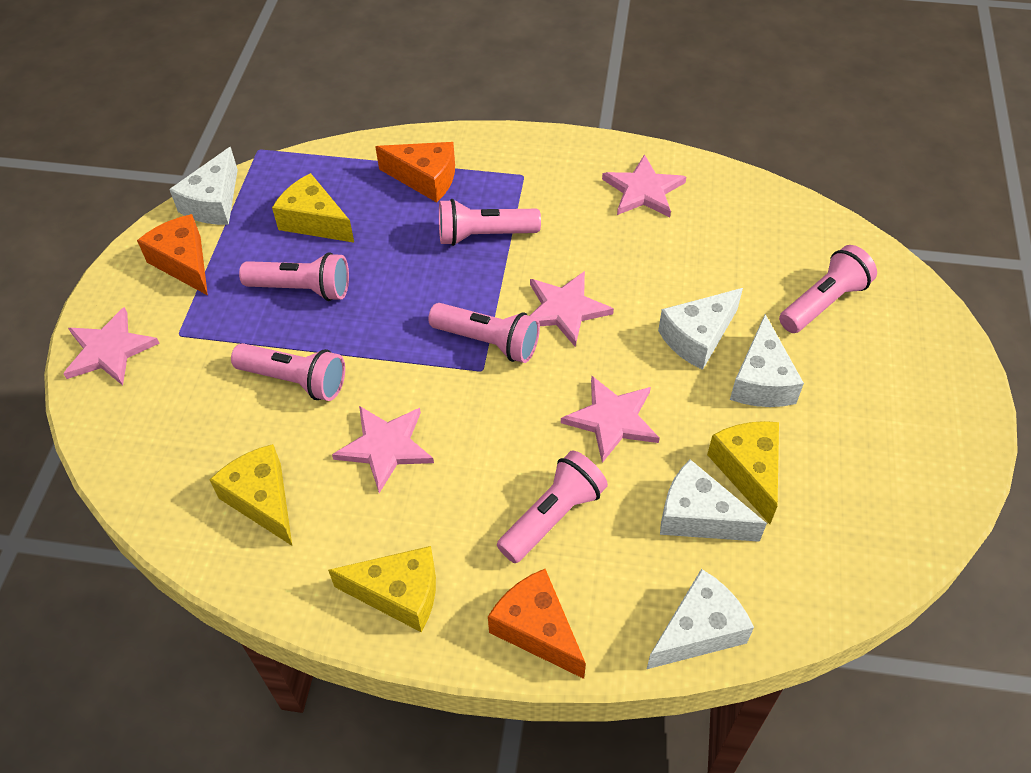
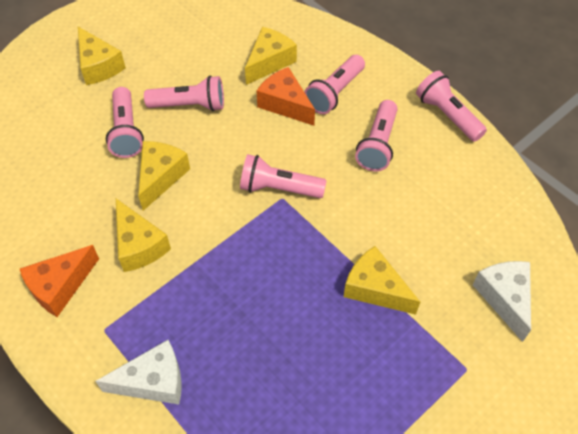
orange cheese: [137,214,208,296] [375,142,455,203] [488,569,586,679] = 3 -> [20,245,99,317] [257,67,315,126] = 2
pink star: [63,307,160,385] [332,406,434,493] [530,271,614,347] [561,376,660,463] [602,154,686,217] = 5 -> none = 0
white cheese: [169,147,238,225] [647,569,754,669] [658,288,743,370] [660,460,767,542] [730,314,804,407] = 5 -> [95,340,182,405] [473,261,531,342] = 2
yellow cheese: [210,444,292,546] [272,173,354,243] [328,546,436,632] [707,421,779,524] = 4 -> [78,27,126,85] [116,199,171,272] [138,141,190,211] [245,27,297,85] [344,246,420,315] = 5

